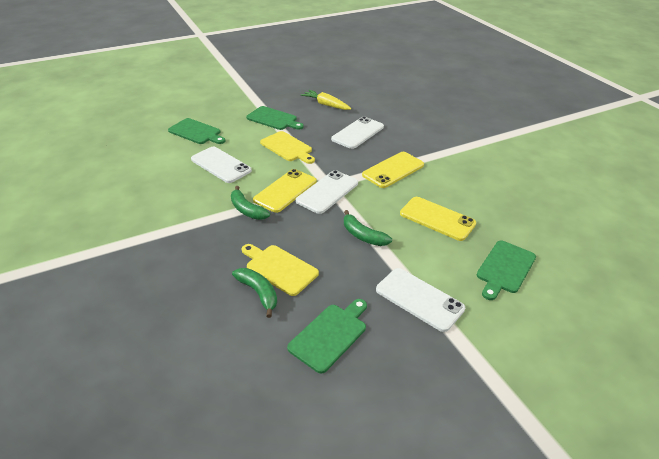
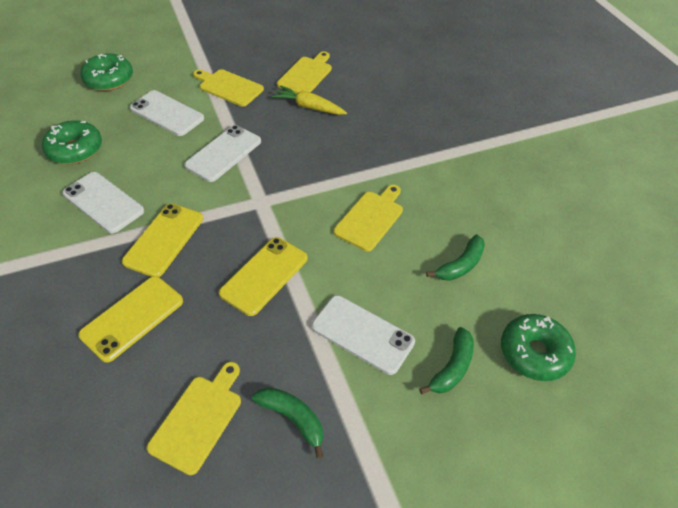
green cutting board: [168,118,225,144] [246,106,304,130] [287,299,367,374] [477,240,536,300] = 4 -> none = 0
green donut: none = 0 -> [42,120,102,164] [80,54,133,91] [501,314,576,381] = 3
yellow cutting board: [242,244,319,296] [260,131,315,164] = 2 -> [147,362,241,475] [193,69,264,107] [277,51,332,94] [334,185,403,252] = 4

